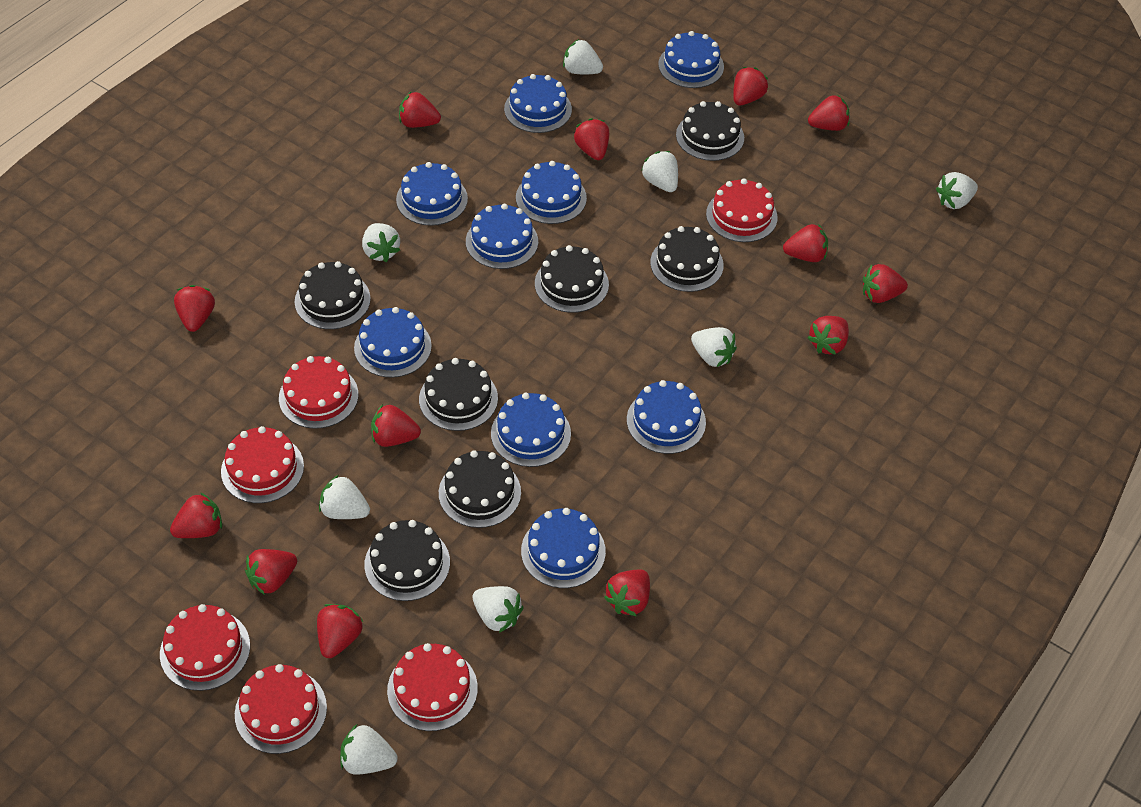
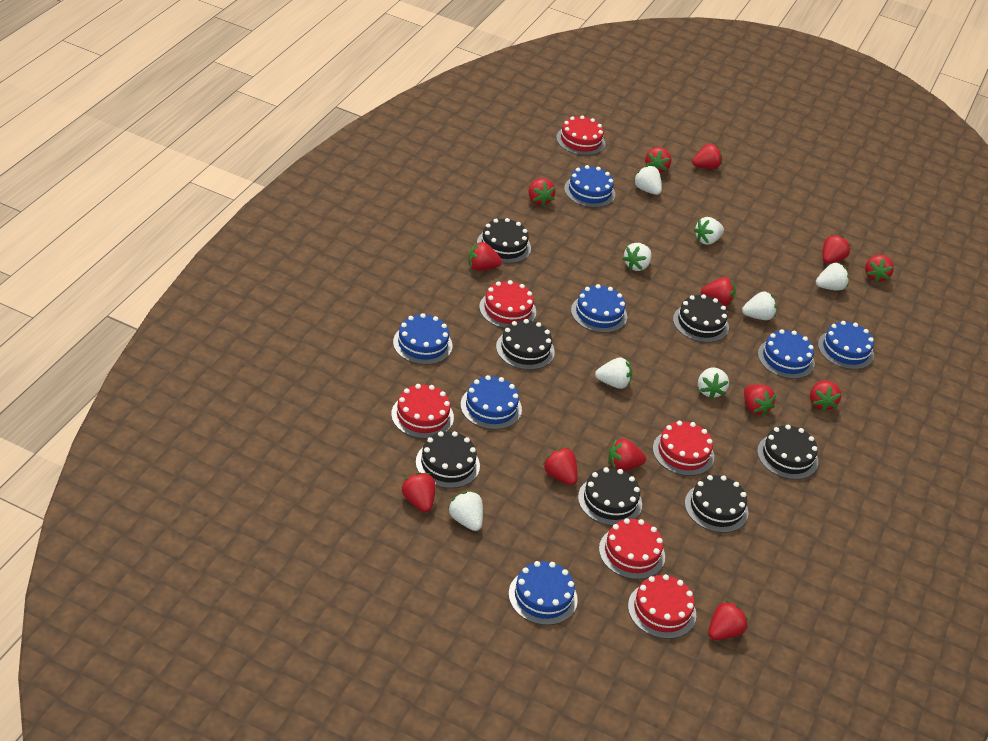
blue cake: [354,307,432,378] [396,162,468,226] [466,204,538,269] [491,393,571,467] [504,74,572,133] [516,161,587,224] [521,508,606,588] [627,380,706,454] [658,31,724,88] = 9 -> [393,313,452,365] [460,375,522,430] [509,561,578,625] [564,165,615,208] [571,284,627,333] [758,329,815,379] [818,321,874,370] = 7

